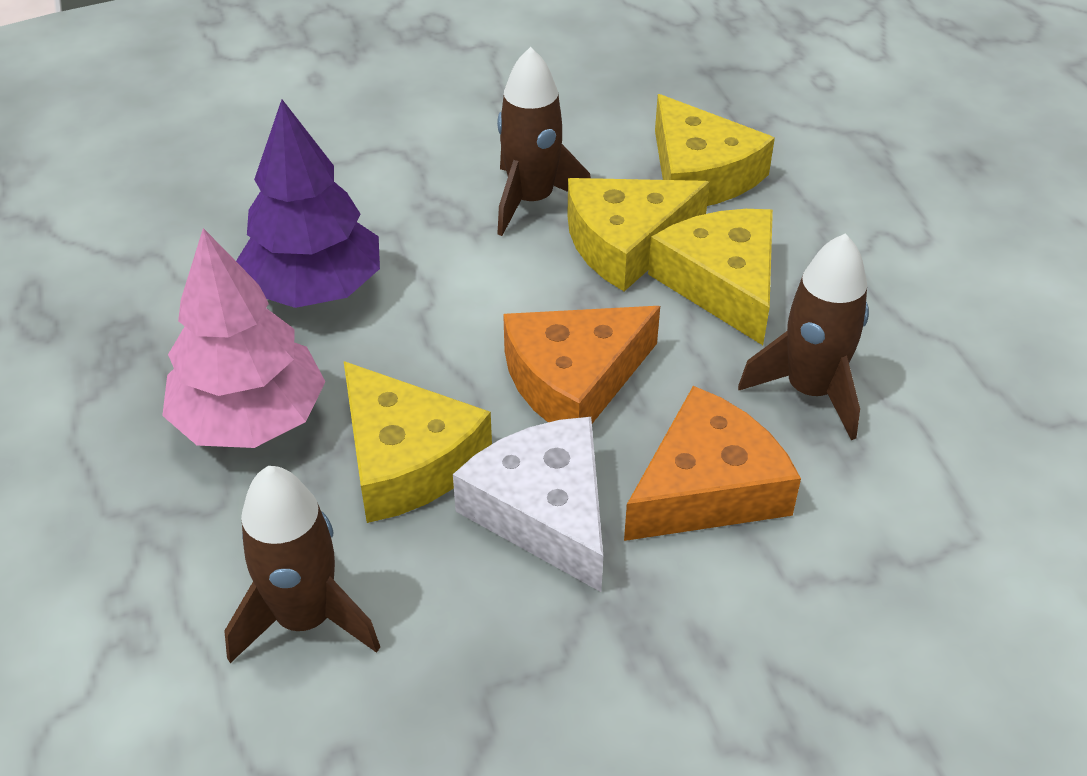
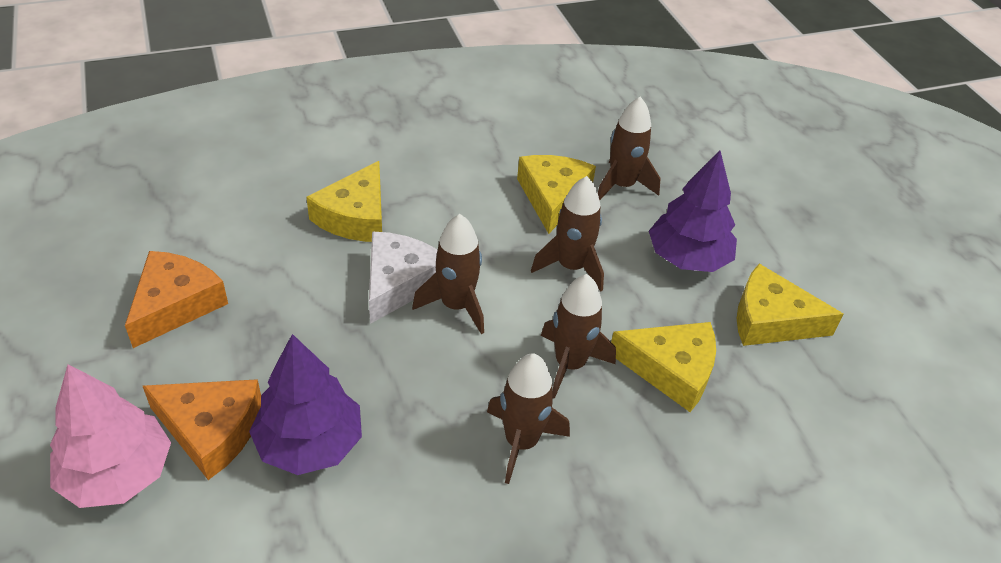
brown rocket: [224,466,380,663] [497,47,591,236] [738,233,869,440] = 3 -> [412,214,484,334] [487,353,570,484] [531,176,604,292] [541,274,616,399] [598,96,661,200] = 5
purple tree: [236,100,380,308] = 1 -> [249,334,362,475] [649,150,737,272] = 2

